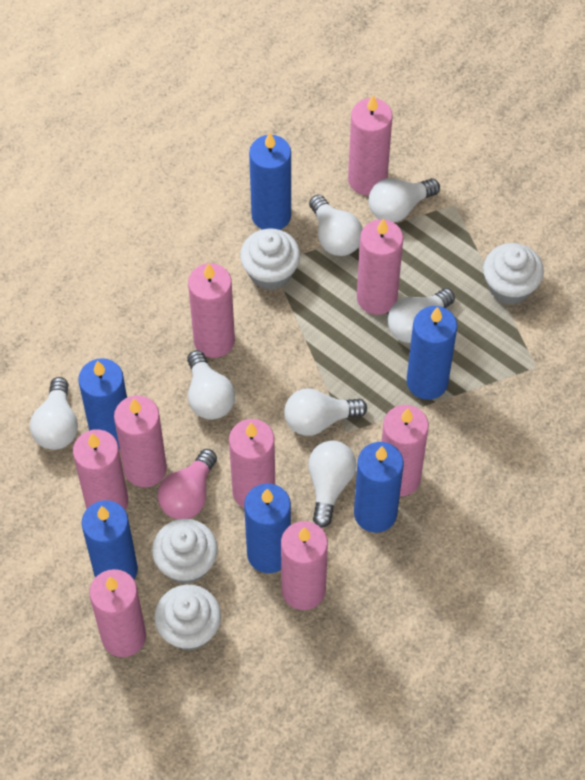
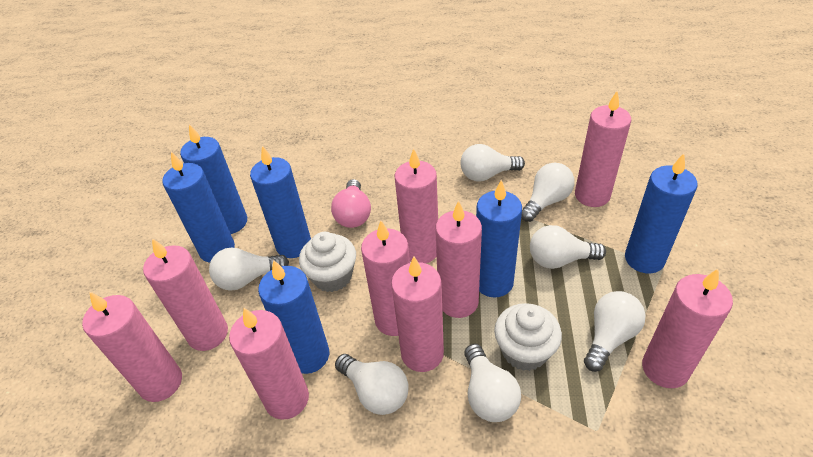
white cupcake: [152,519,218,584] [154,585,221,651] [240,229,300,290] [483,243,544,305] = 4 -> [299,232,356,292] [494,303,562,371] = 2

